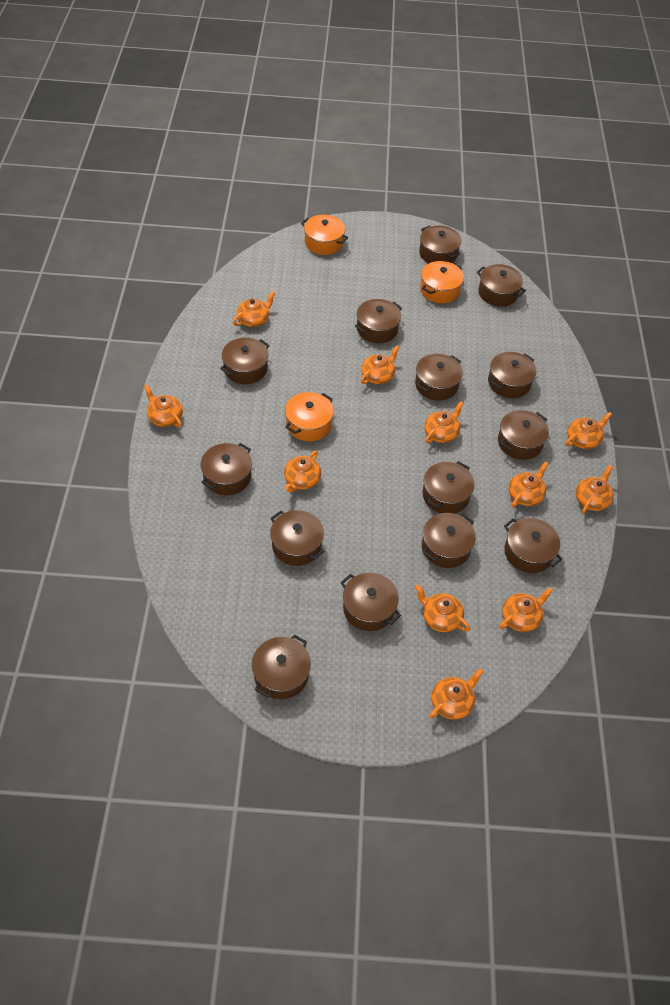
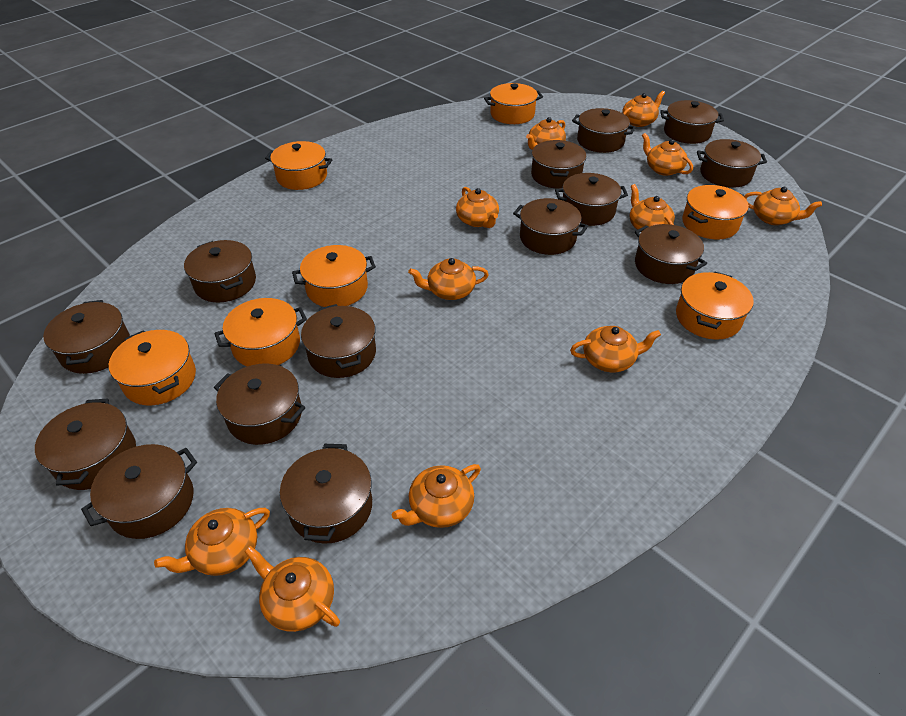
orange pot: [285,392,334,441] [301,215,348,255] [420,261,464,303] = 3 -> [109,330,196,405] [214,298,307,366] [265,141,332,190] [292,245,376,307] [484,83,543,124] [676,272,754,340] [682,185,749,239] = 7

